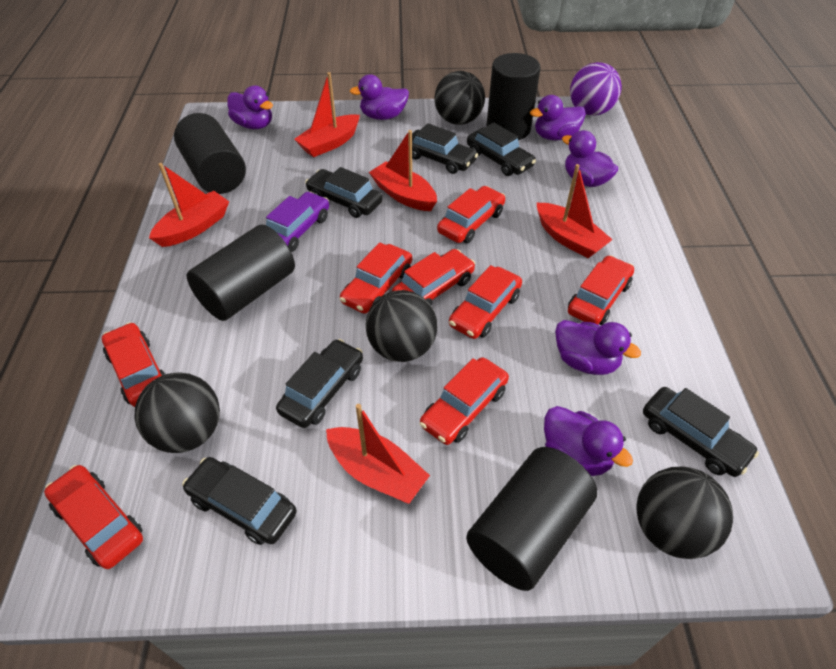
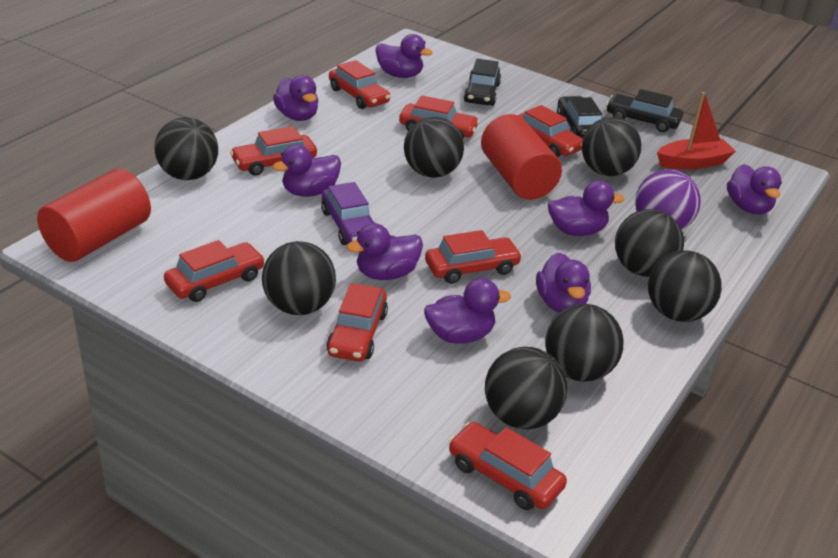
black ball: [134,372,220,453] [366,290,437,362] [434,71,485,125] [636,466,733,559] = 4 -> [154,117,218,180] [262,241,336,315] [404,117,464,178] [485,347,568,430] [545,304,624,382] [582,117,641,176] [615,209,684,277] [648,250,722,322] = 8
black car: [182,457,297,545] [276,339,363,428] [305,167,382,218] [412,123,478,174] [467,122,536,176] [643,387,759,477] = 6 -> [464,59,501,106] [557,96,602,138] [606,89,683,132] = 3
black cylinder: [174,113,246,194] [187,224,295,321] [466,447,597,591] [487,53,541,140] = 4 -> none = 0
purple duck: [227,85,273,129] [350,74,409,120] [530,95,586,140] [544,406,633,476] [555,320,641,375] [562,130,619,187] = 6 -> [272,145,341,197] [273,75,318,121] [346,223,423,280] [375,34,432,78] [424,278,511,344] [536,253,591,313] [548,180,624,236] [727,164,782,215] = 8
red boat: [149,163,229,247] [294,72,360,157] [326,404,430,504] [369,130,437,211] [537,164,613,258] = 5 -> [657,92,736,170] = 1
red cylinder: none = 0 -> [37,169,151,262] [481,114,562,200] = 2

